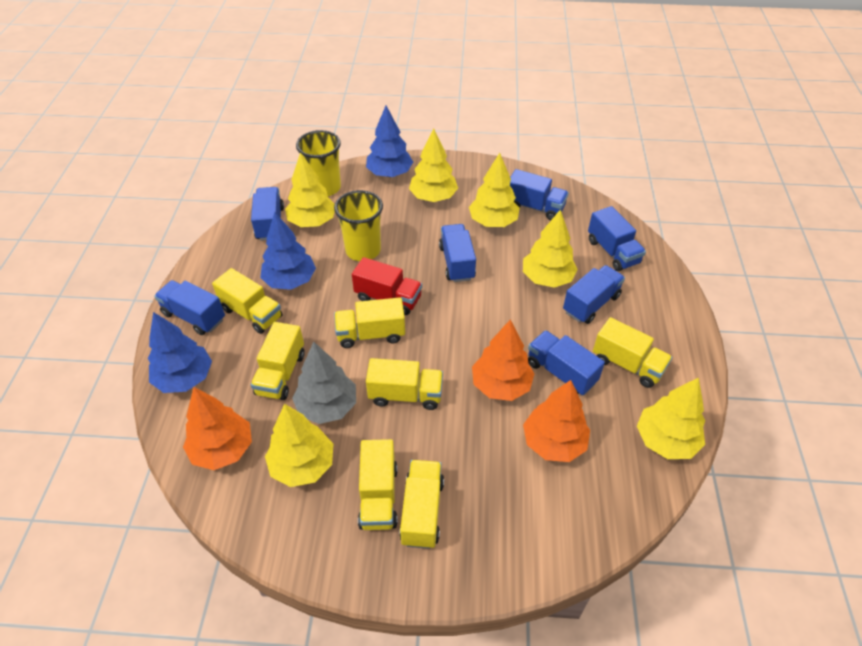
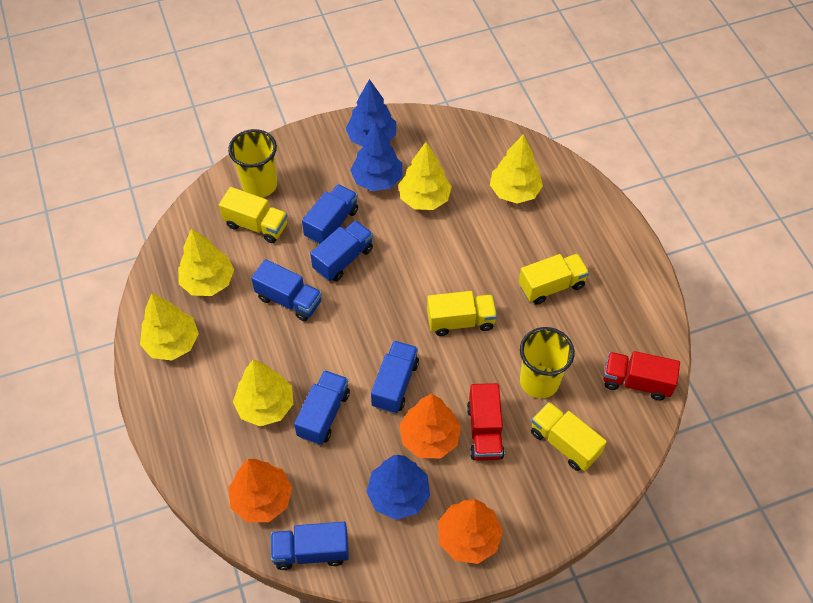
blue truck: [154,280,225,335] [251,187,284,241] [439,224,476,282] [510,169,569,220] [528,330,605,395] [563,265,625,324] [588,206,646,271] = 7 -> [251,259,322,321] [271,522,349,570] [294,370,350,445] [302,184,358,244] [310,220,373,282] [371,341,419,414] = 6
grey tree: [292,342,356,424] = 1 -> none = 0
red truck: [352,257,422,315] = 1 -> [467,383,504,461] [603,351,680,400] = 2
yellow tree: [265,404,333,487] [285,152,335,227] [409,128,458,202] [469,153,520,227] [523,210,578,288] [637,377,705,459] = 6 -> [140,293,199,360] [178,228,234,296] [233,360,293,426] [398,142,452,210] [490,134,543,204] = 5
yellow truck: [212,268,282,334] [251,322,305,400] [334,297,405,348] [358,439,398,530] [366,358,443,410] [399,460,444,549] [593,317,672,388] = 7 -> [219,187,288,243] [427,291,497,336] [519,254,589,305] [531,402,607,471] = 4

